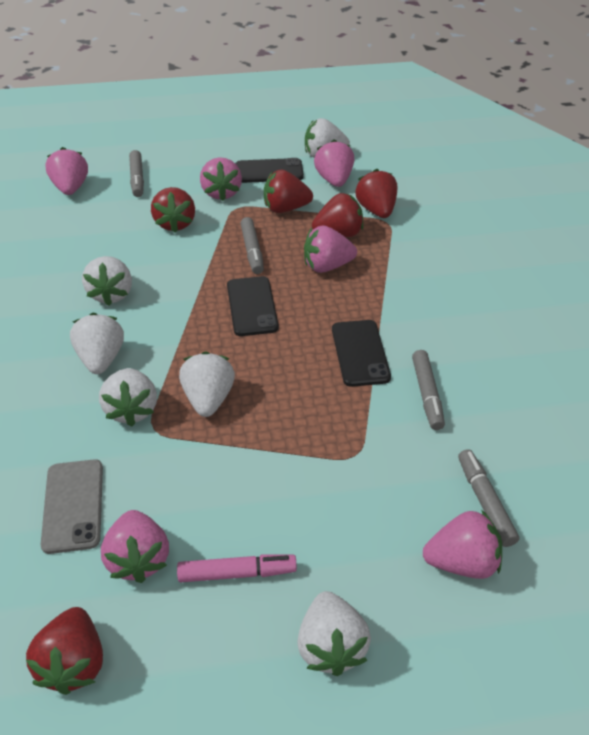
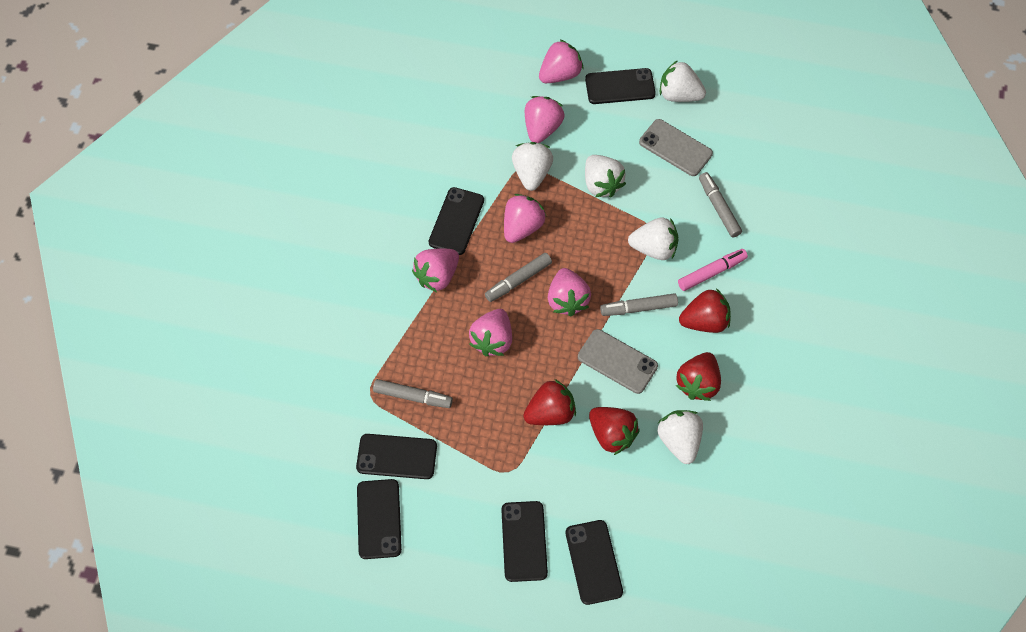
black phone: [227,276,279,336] [235,158,304,183] [332,320,391,387] = 3 -> [356,434,437,479] [357,479,402,559] [429,187,484,255] [501,501,548,582] [566,520,623,605] [585,68,656,104] = 6
grey phone: [41,459,103,554] = 1 -> [578,329,658,394] [639,119,713,176] = 2
red strawberry: [26,607,103,695] [151,187,195,233] [264,169,313,213] [312,193,363,237] [356,169,397,218] = 5 -> [523,379,576,425] [589,407,640,455] [676,352,721,401] [679,289,731,333] = 4
white strawberry: [70,313,124,374] [82,256,132,306] [99,368,157,426] [179,351,235,417] [297,591,371,676] [305,118,350,158] = 6 -> [512,142,553,191] [585,155,626,197] [628,217,679,260] [657,410,703,464] [660,60,706,102] = 5

